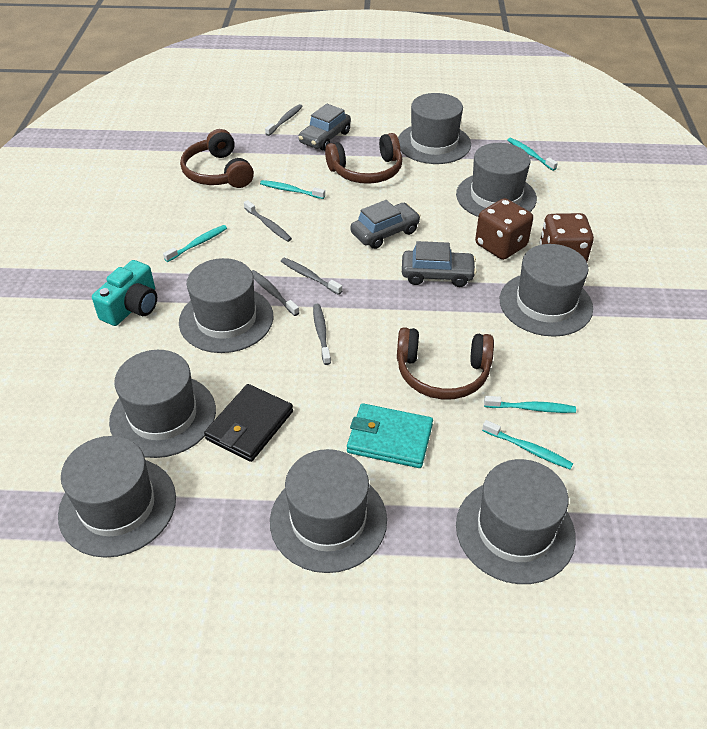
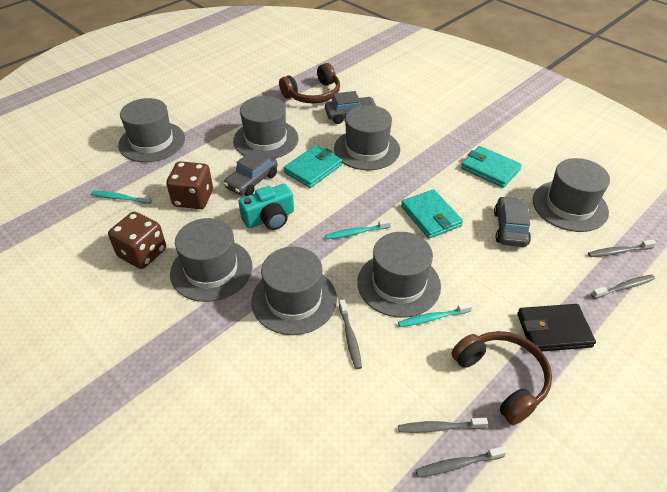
brown headphones: [180,129,254,188] [325,133,402,184] [397,327,494,400] = 3 -> [279,63,340,103] [452,331,552,425] = 2
grey hat: [58,436,176,558] [109,350,216,458] [179,258,273,353] [270,449,387,573] [398,93,471,164] [456,143,537,217] [456,459,576,584] [500,244,593,337] = 8 -> [118,98,185,162] [170,218,252,302] [233,96,298,159] [252,247,337,335] [334,105,400,170] [357,232,441,318] [533,158,610,232] = 7
turquoise toothbrush: [163,225,227,262] [260,180,325,199] [482,420,573,469] [484,396,576,413] [507,138,558,171] = 5 -> [91,191,152,204] [325,219,391,239] [398,302,472,327] = 3
turquoise wallet: [347,403,433,468] = 1 -> [284,145,342,188] [401,189,463,239] [461,146,522,188] = 3

